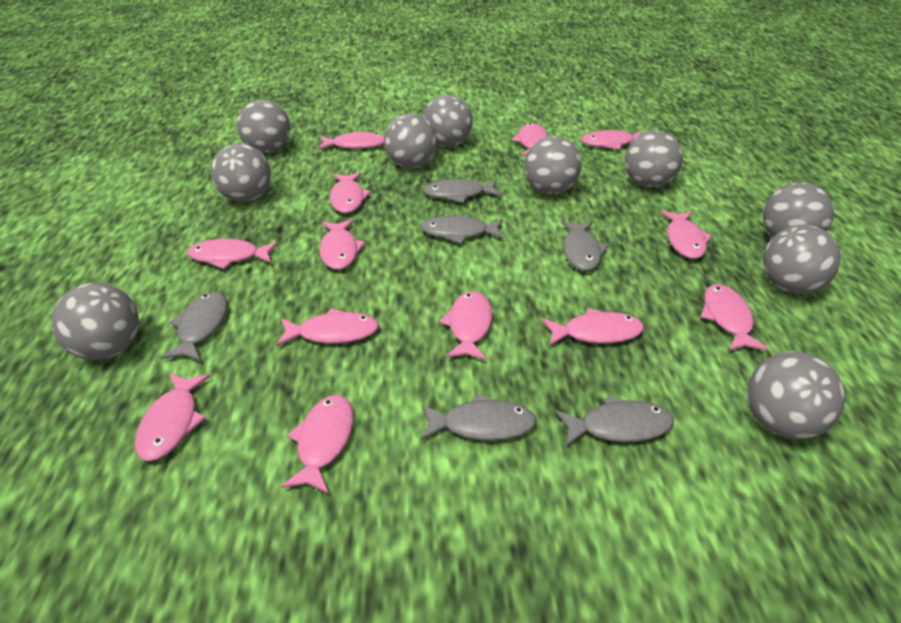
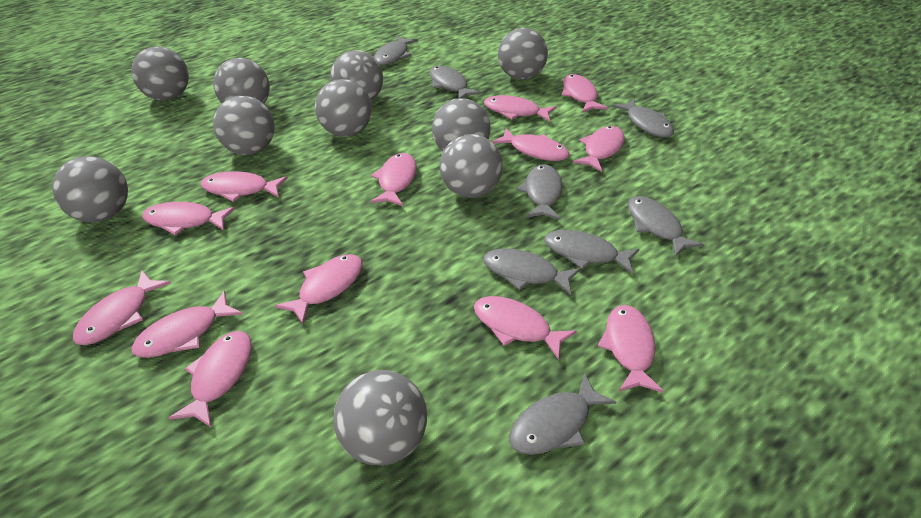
grey fish: [161,292,227,361] [421,216,504,244] [421,393,537,441] [423,179,501,203] [555,396,674,447] [561,221,608,271] = 6 -> [374,36,418,65] [429,66,481,99] [483,248,580,295] [509,373,616,455] [517,164,563,220] [544,230,639,274] [612,99,674,138] [628,196,704,257] = 8

